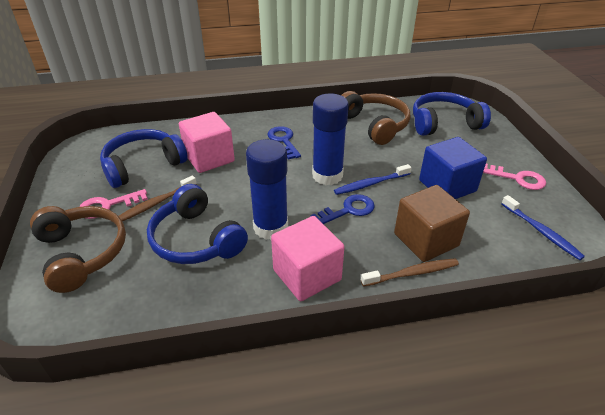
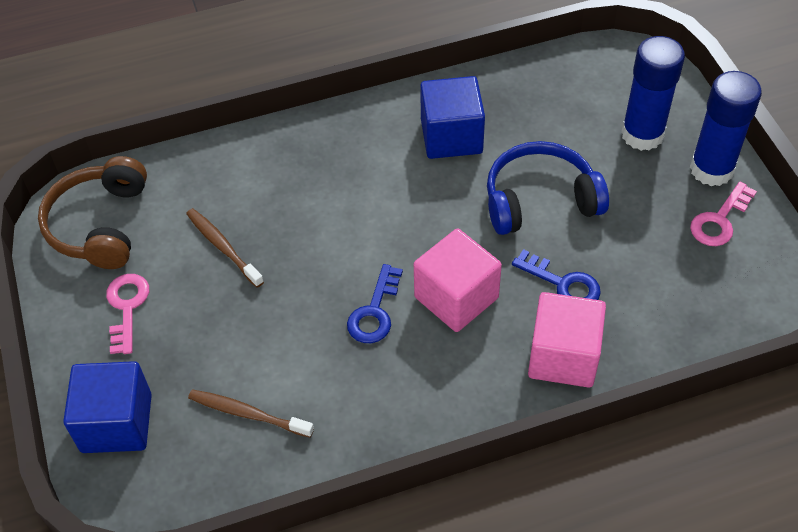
blue cube: [419,137,487,199] = 1 -> [63,361,152,453] [420,76,485,159] = 2
blue headphones: [100,129,188,188] [147,184,248,264] [413,92,491,136] = 3 -> [487,141,609,235] = 1
blue toothbrush: [334,164,411,195] [501,195,585,260] = 2 -> none = 0
brown cube: [394,185,470,262] = 1 -> none = 0
brown headphones: [30,206,126,293] [341,91,410,145] = 2 -> [38,156,147,269] = 1

